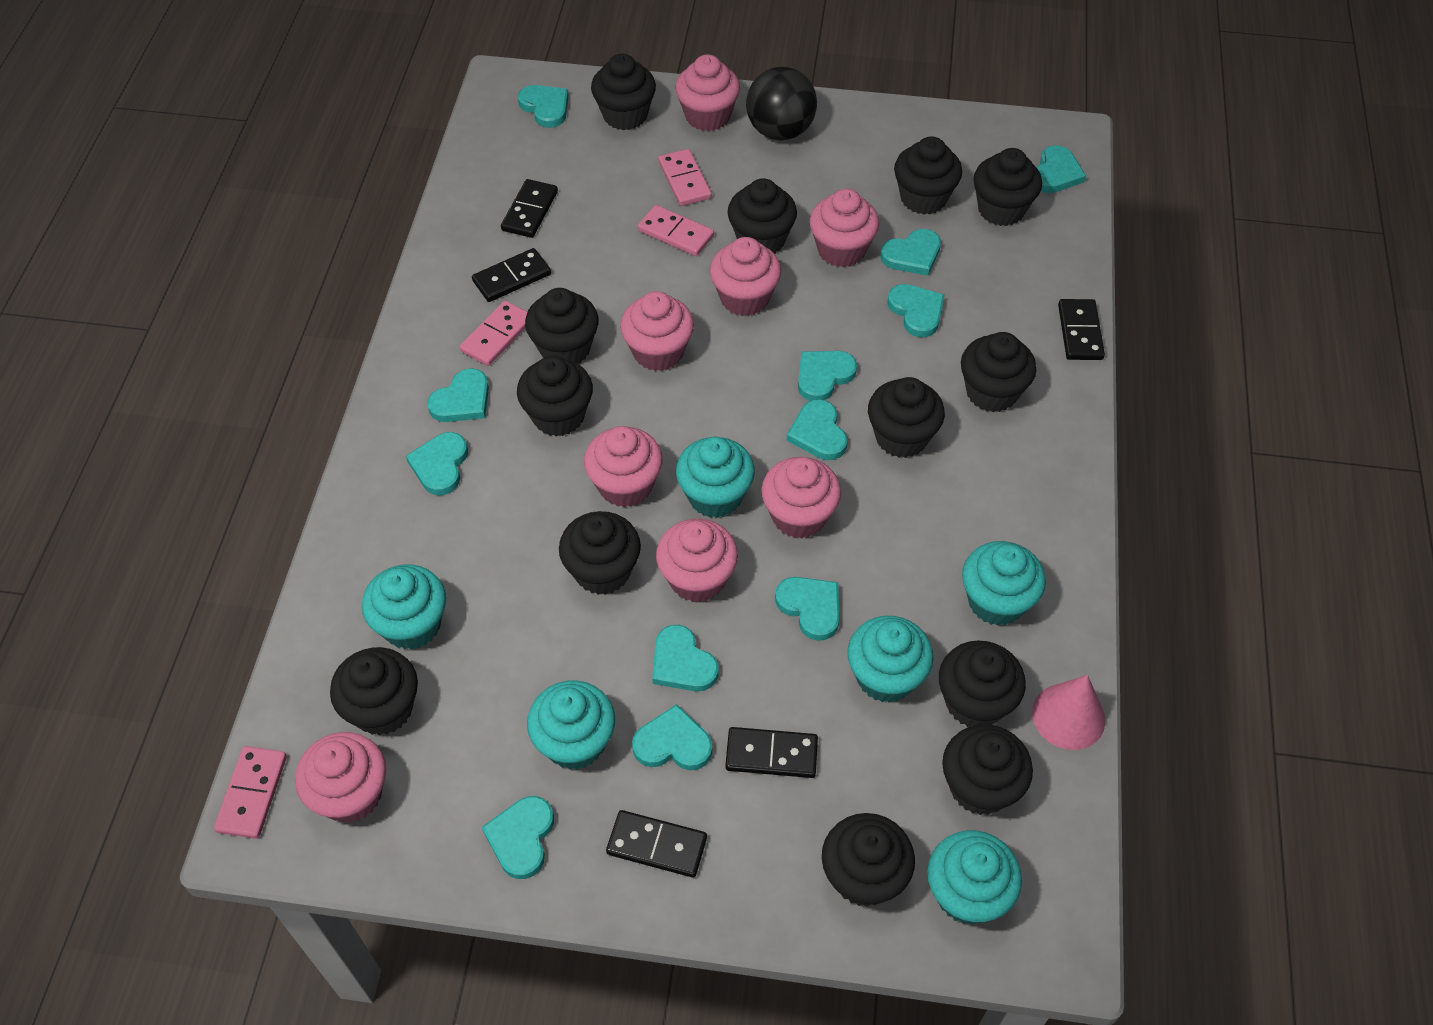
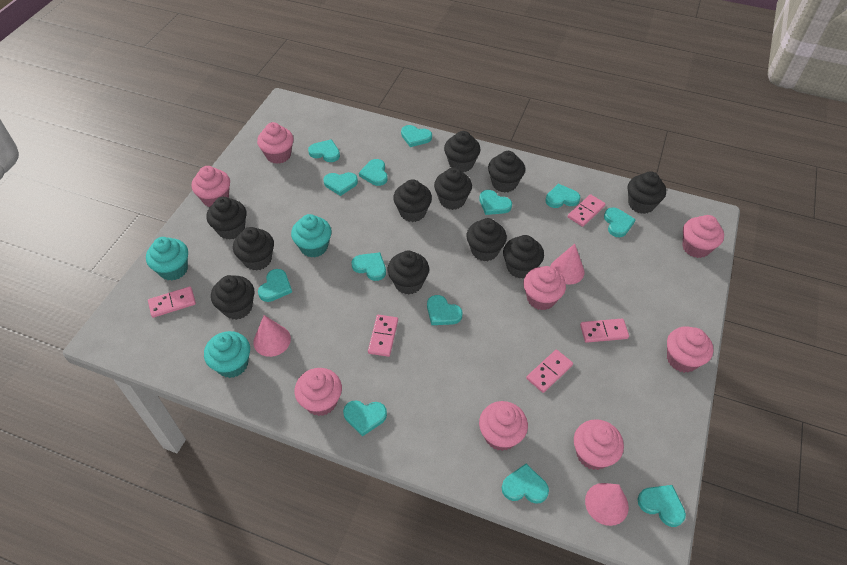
black ball: [746,67,817,140] = 1 -> none = 0
black cupcake: [330,647,418,736] [517,356,593,436] [525,288,599,363] [559,511,641,595] [591,54,656,130] [727,178,797,254] [822,813,915,907] [868,377,945,458] [894,137,962,215] [939,640,1026,727] [942,724,1033,815] [961,332,1036,412] [973,148,1042,226] = 13 -> [207,197,246,240] [211,275,254,320] [233,227,274,271] [387,250,429,294] [393,179,432,222] [434,167,472,210] [444,131,480,172] [466,218,507,261] [488,151,525,193] [503,235,544,279] [628,171,666,214] = 11
black domino: [472,248,551,302] [501,179,558,238] [606,810,707,878] [725,727,818,778] [1058,299,1105,360] = 5 -> none = 0
pink cone: [1032,675,1105,750] = 1 -> [253,315,291,357] [550,244,585,285] [585,483,629,526] = 3
pink domino: [214,746,287,839] [460,301,527,366] [638,205,714,256] [658,149,712,206] = 4 -> [148,287,196,318] [368,315,398,357] [526,349,573,393] [568,194,606,227] [580,319,629,343] = 5
turquoise cupcake: [362,564,446,650] [527,680,615,770] [676,437,755,518] [847,616,933,703] [927,830,1022,925] [962,541,1046,626] = 6 -> [146,237,188,281] [204,331,250,378] [291,214,332,257] = 3
turquoise heart: [406,432,468,495] [427,368,489,422] [482,796,554,879] [518,85,569,128] [632,704,712,770] [652,625,719,691] [775,577,840,641] [786,399,848,460] [798,351,857,401] [880,229,941,276] [887,284,945,337] [1036,145,1086,193] = 12 -> [258,269,292,302] [308,139,340,162] [323,172,358,196] [343,400,387,437] [352,252,386,281] [359,159,388,186] [401,125,432,147] [427,295,463,325] [479,190,512,215] [502,464,549,504] [546,184,580,208] [604,207,636,237] [637,485,686,527] = 13

